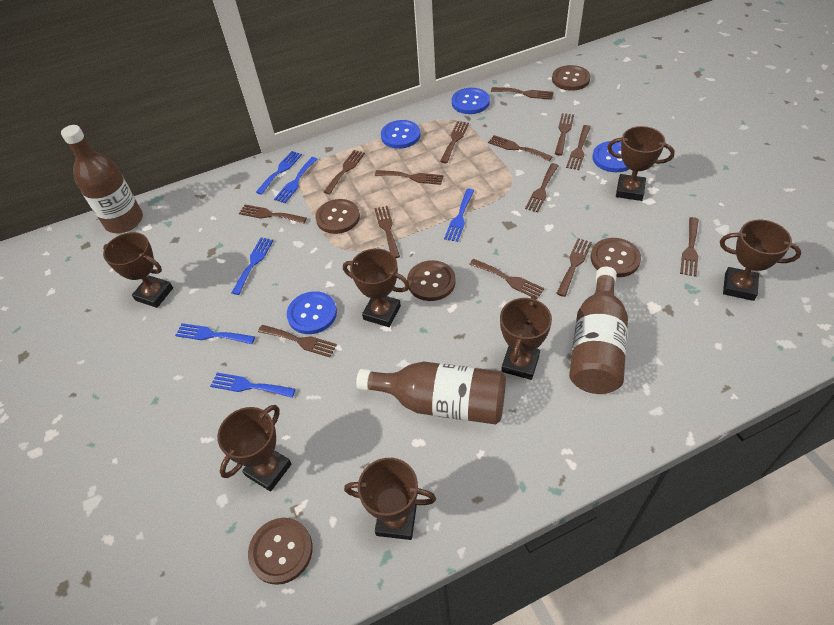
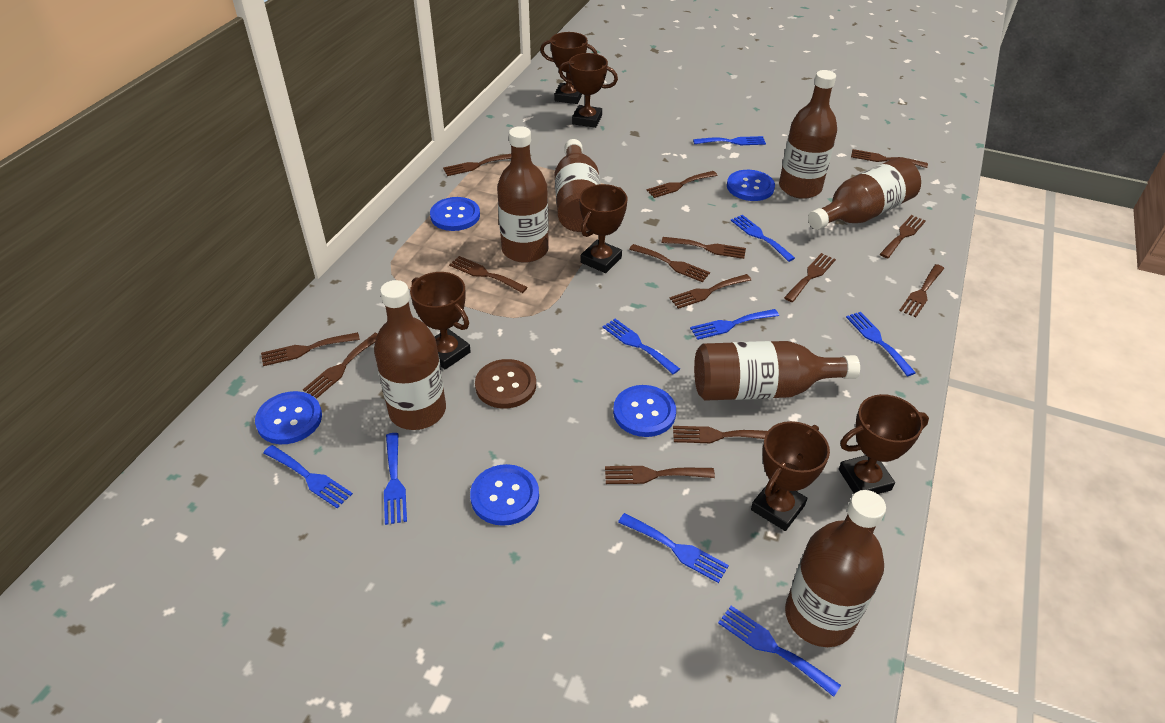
blue button: [287,291,337,334] [381,120,421,149] [452,88,490,114] [593,141,629,172] = 4 -> [255,391,322,444] [430,197,480,231] [470,464,539,526] [613,385,676,437] [727,170,775,201] = 5
blue fork: [175,323,255,344] [210,373,296,398] [231,238,274,295] [256,151,302,195] [274,157,317,203] [444,189,474,242] = 6 -> [263,445,353,508] [384,433,407,525] [603,319,680,374] [618,513,729,583] [690,309,779,340] [693,136,766,145] [718,606,841,697] [731,215,795,262] [846,312,916,376] = 9
brown bottle: [61,125,143,233] [356,362,506,424] [569,267,628,394] = 3 -> [374,280,446,430] [497,126,549,263] [555,139,601,232] [694,341,860,401] [779,70,837,199] [785,490,886,647] [808,157,921,230] = 7
brown button: [248,518,313,585] [315,199,360,234] [407,260,456,301] [552,65,591,91] [591,238,641,277] = 5 -> [475,359,536,408] = 1
brown trophy: [103,232,173,308] [217,405,292,492] [343,249,410,327] [344,458,436,540] [500,296,552,380] [607,126,675,201] [720,220,802,301] = 7 -> [410,272,471,369] [540,32,597,104] [559,53,618,128] [579,184,627,273] [751,421,830,531] [839,394,929,494] = 6

